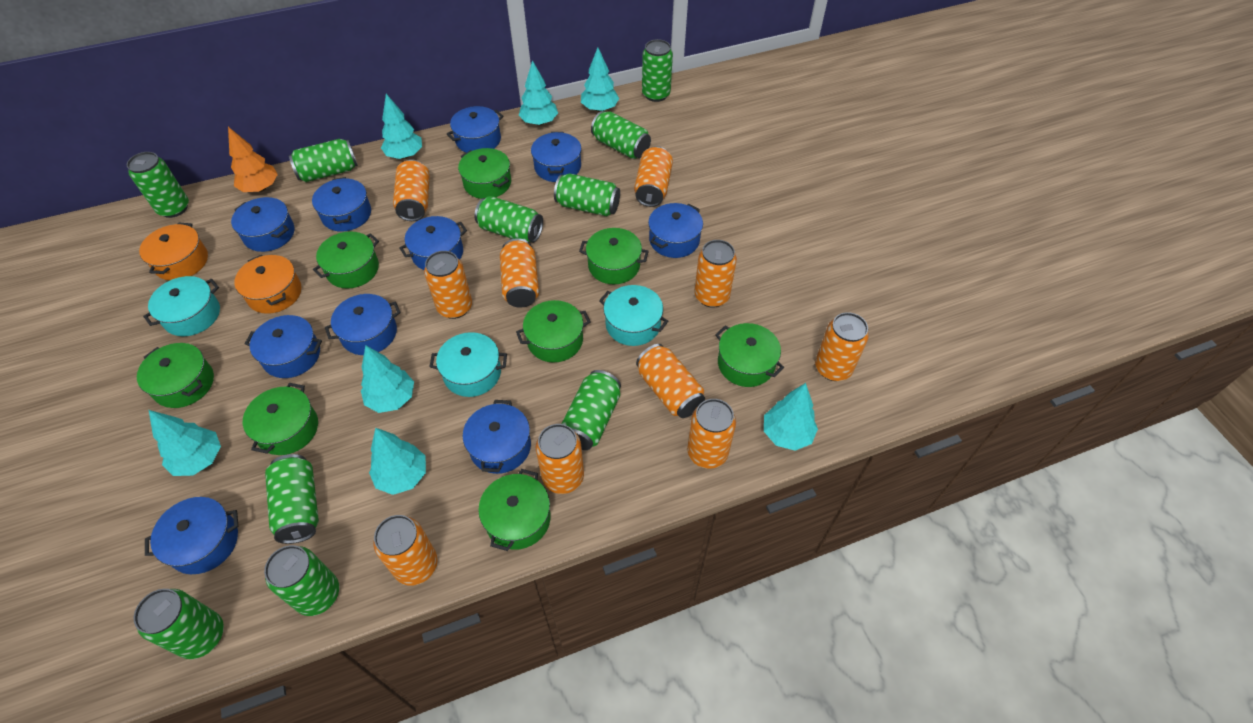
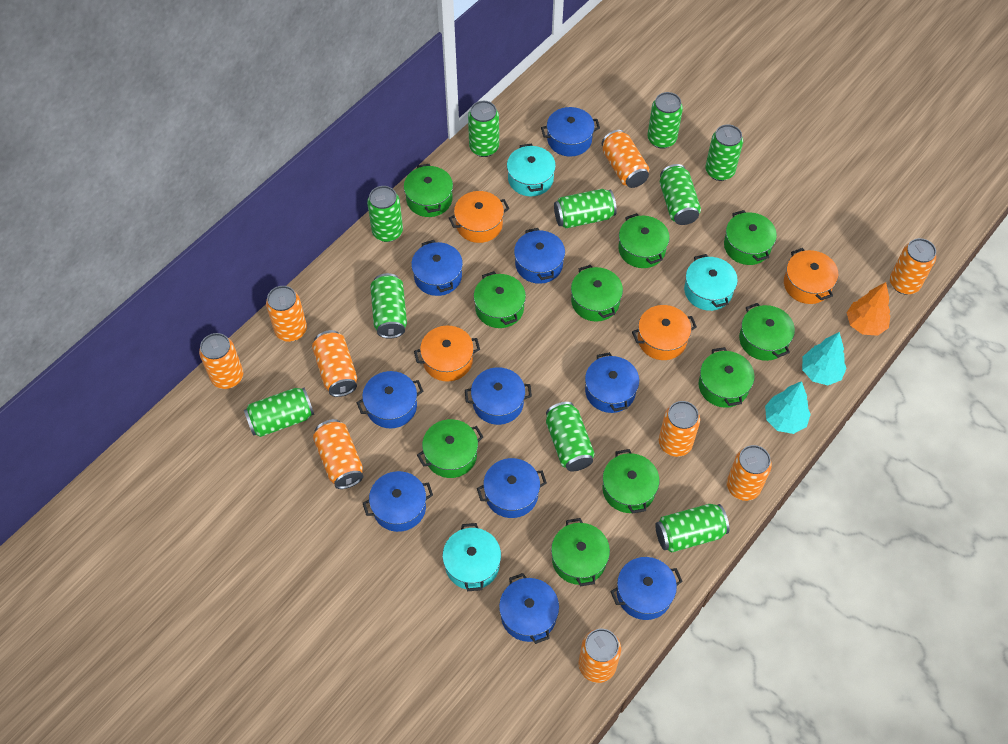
green pot: [137,343,214,408] [243,383,318,455] [313,231,379,289] [458,148,511,199] [478,469,551,551] [516,300,590,362] [579,228,649,284] [715,323,784,387] = 8 -> [404,164,453,217] [417,419,483,478] [474,271,526,328] [551,518,610,586] [571,265,623,322] [602,449,660,514] [618,213,670,268] [699,347,755,408] [724,210,777,265] [739,303,795,361] = 10
orange can: [373,515,438,586] [393,159,430,221] [424,251,472,319] [500,238,539,308] [536,424,584,494] [634,146,673,207] [636,344,705,418] [687,399,736,469] [694,240,737,308] [815,312,869,381] = 10 -> [199,333,243,389] [266,286,307,342] [312,330,357,397] [313,419,363,489] [579,629,621,683] [602,130,649,188] [659,401,700,457] [727,445,772,501] [890,238,936,294] = 9
orange pot: [139,223,208,281] [234,255,301,314] = 2 -> [414,326,480,382] [449,191,510,243] [632,305,697,360] [784,248,838,304] = 4
turquoise tree: [149,410,221,476] [361,345,414,413] [369,428,426,495] [381,94,422,159] [519,60,558,126] [581,47,619,112] [764,383,818,451] = 7 -> [765,381,811,434] [802,332,847,385] = 2

